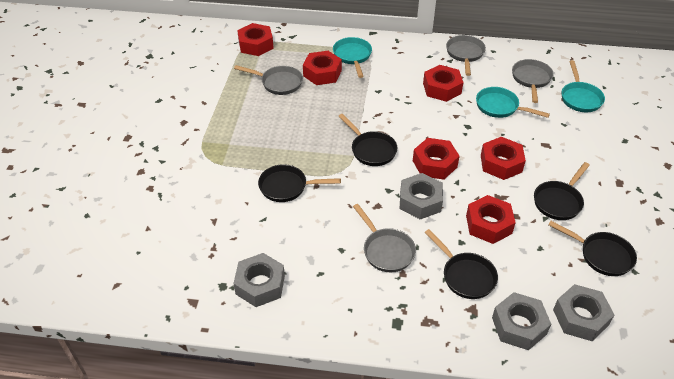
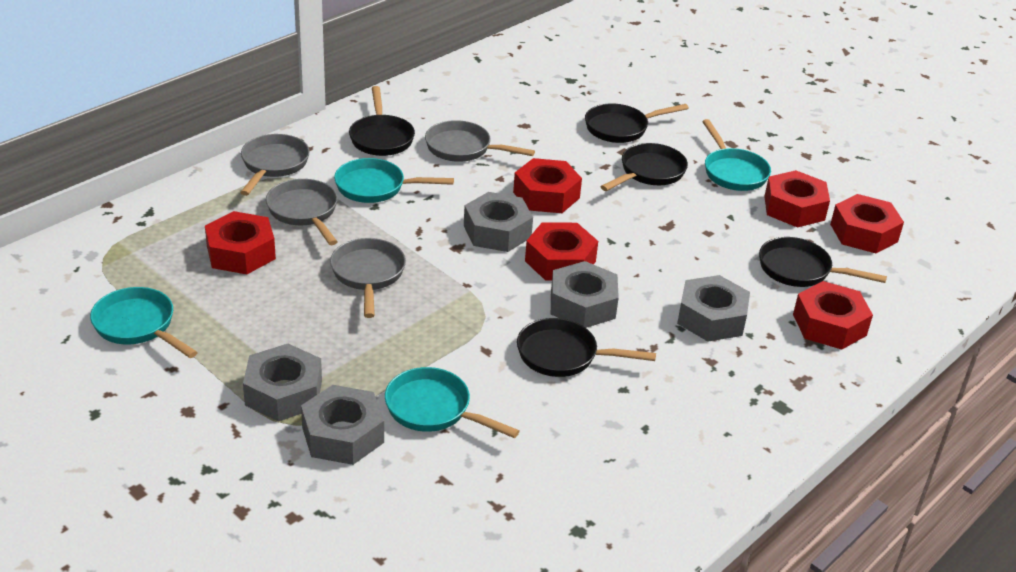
grey nut: [233,253,285,307] [400,173,443,219] [492,292,551,350] [553,284,614,341] = 4 -> [243,344,322,422] [301,385,384,465] [464,192,533,252] [551,261,619,328] [677,275,750,342] = 5
turquoise pan: [333,37,372,78] [476,87,550,118] [562,60,605,112] = 3 -> [90,287,198,358] [334,158,454,203] [385,367,520,438] [702,119,771,191] = 4

